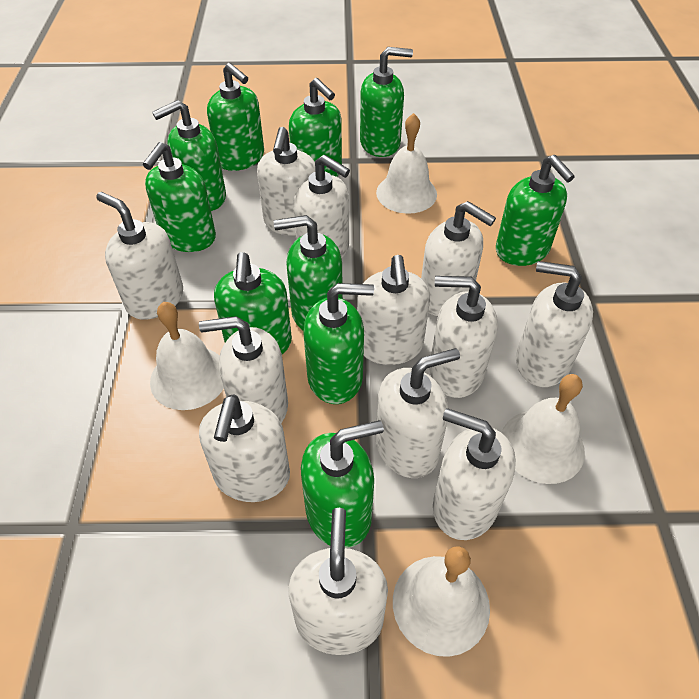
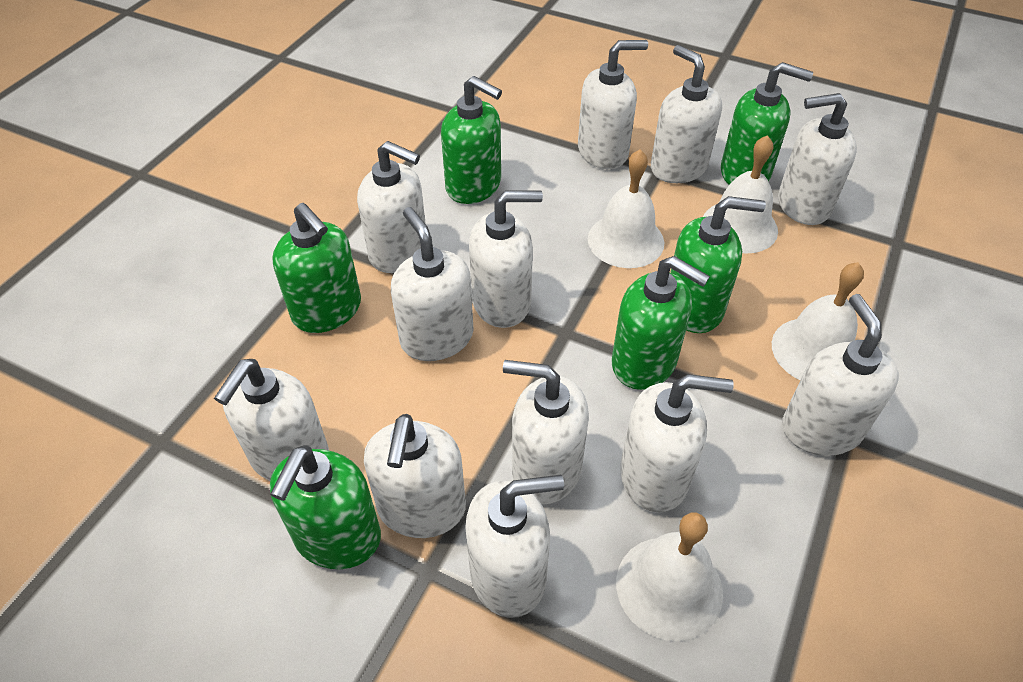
green soap dispenser: [143,142,216,252] [152,100,226,211] [207,63,264,171] [214,252,292,354] [274,215,343,331] [289,78,342,177] [301,420,384,548] [303,283,374,404] [360,47,413,157] [496,155,575,266] = 10 -> [270,445,381,569] [272,203,361,333] [441,76,502,204] [612,256,710,390] [670,196,766,333] [721,62,813,184] = 6

